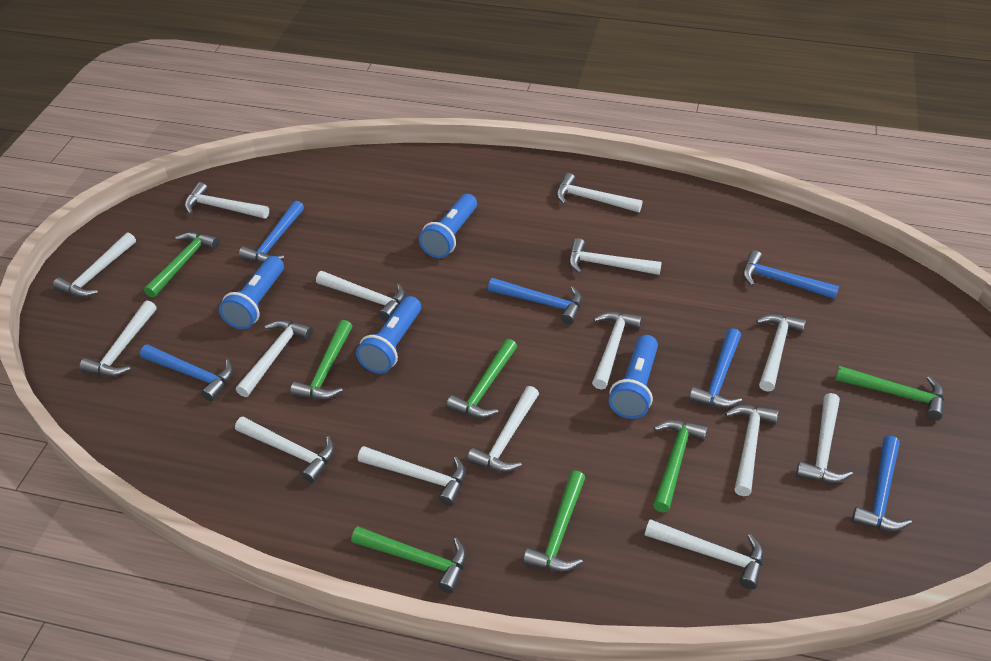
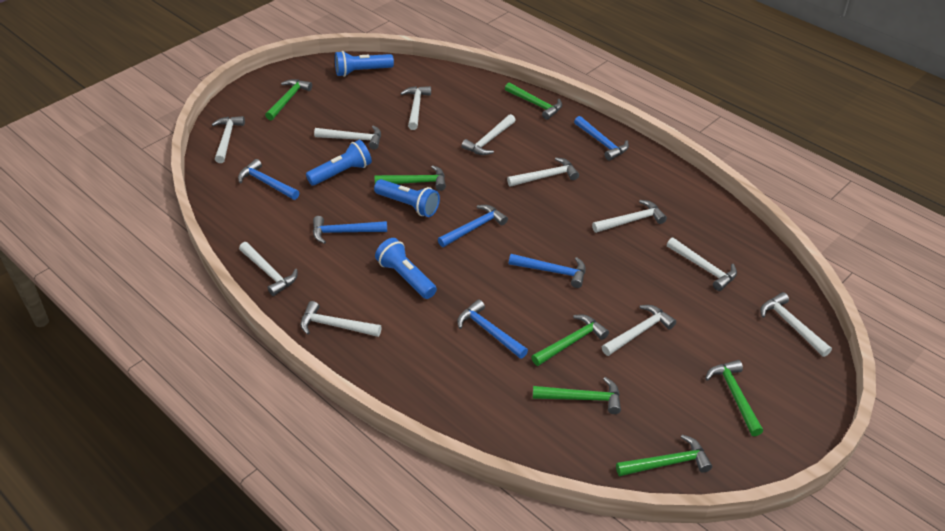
white hammer: [53,232,136,298] [79,300,157,377] [184,182,269,219] [235,417,334,483] [236,320,313,397] [316,271,405,321] [358,446,465,506] [467,386,539,472] [556,173,642,212] [569,238,662,275] [592,311,642,390] [645,519,763,589] [725,405,779,496] [756,314,806,392] [796,393,853,483] = 15 -> [212,116,245,163] [239,242,298,296] [301,301,381,337] [314,125,381,149] [400,86,431,130] [461,114,516,155] [507,157,579,187] [592,200,667,233] [602,305,676,356] [667,238,737,291] [760,292,832,357] = 11

